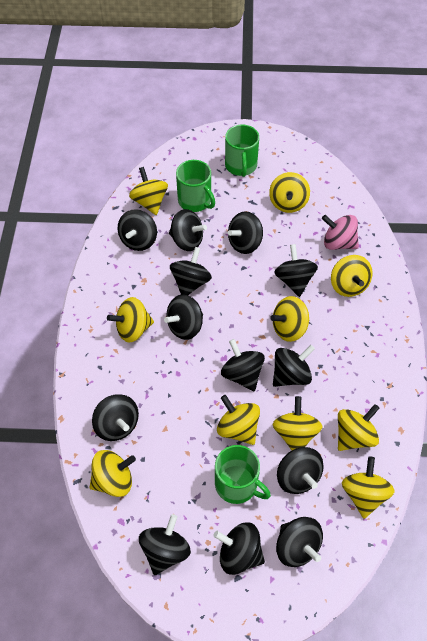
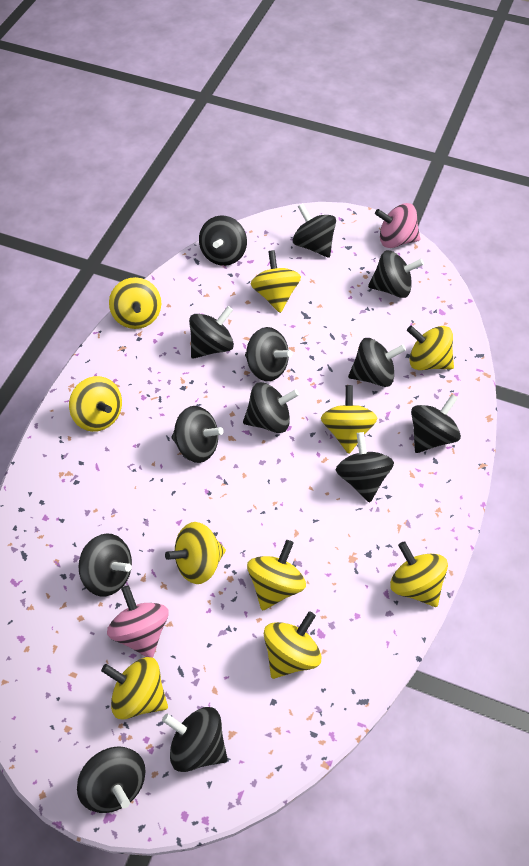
green mug: [176,160,215,212] [215,445,271,504] [225,125,259,177] = 3 -> none = 0
pink spinning top: [322,215,359,250] = 1 -> [107,585,169,658] [375,203,420,248] = 2

